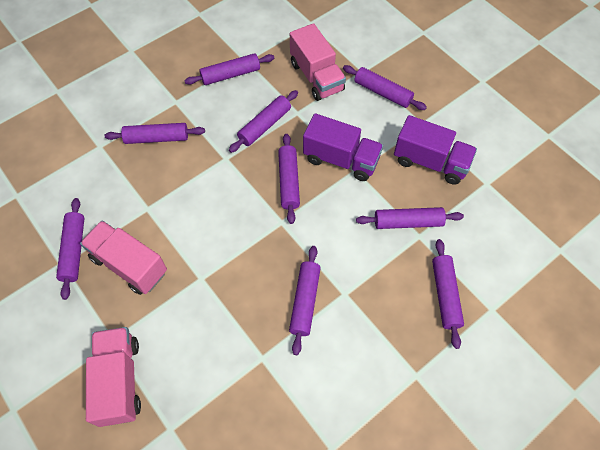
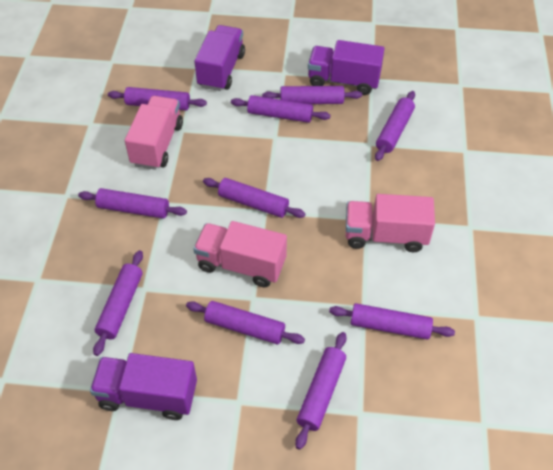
purple rolling pin: [56,198,85,300] [104,123,205,144] [184,53,274,85] [229,90,298,153] [278,134,300,224] [289,246,321,355] [343,65,427,110] [356,207,464,229] [432,239,464,349] = 9 -> [78,188,187,219] [93,250,143,356] [108,87,207,111] [186,301,305,344] [203,178,306,218] [231,95,331,123] [262,86,362,104] [295,332,347,450] [329,303,455,340] [375,91,415,161] = 10
purple truck: [303,113,383,181] [394,115,477,185] = 2 -> [90,353,197,420] [194,25,245,91] [308,40,385,95] = 3

